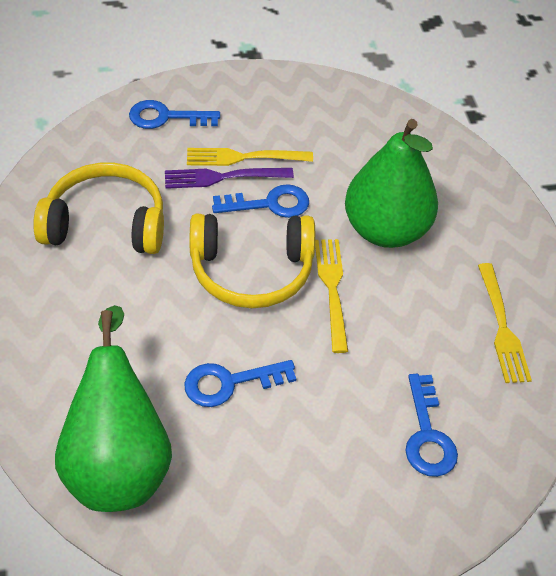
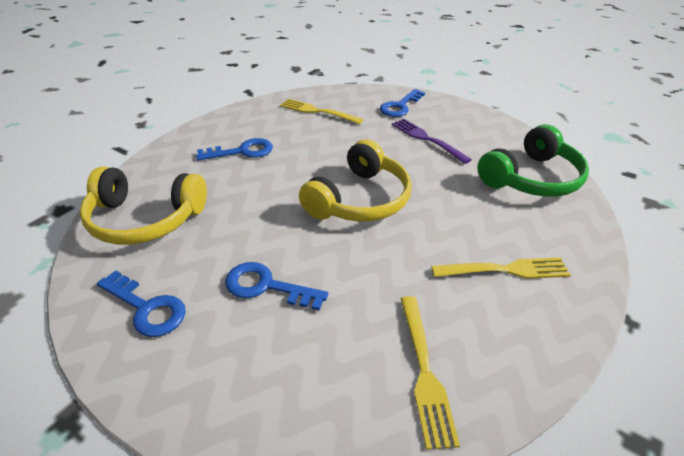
green headphones: none = 0 -> [477,124,589,197] = 1
green pear: [55,305,172,512] [345,119,438,248] = 2 -> none = 0

